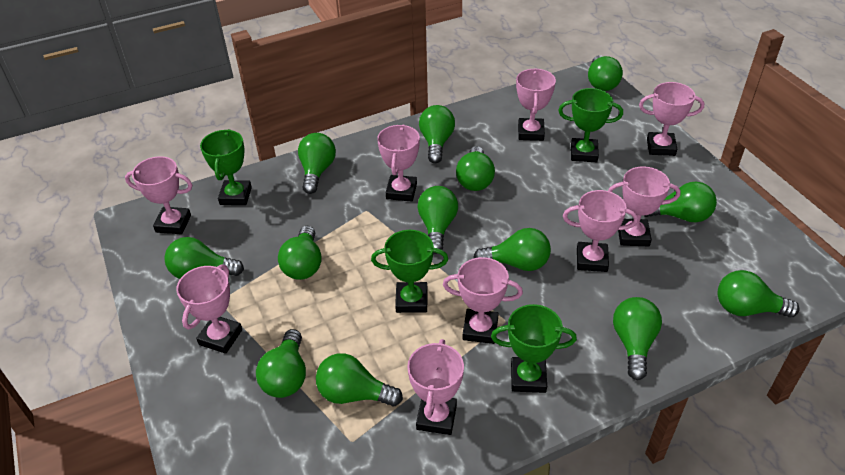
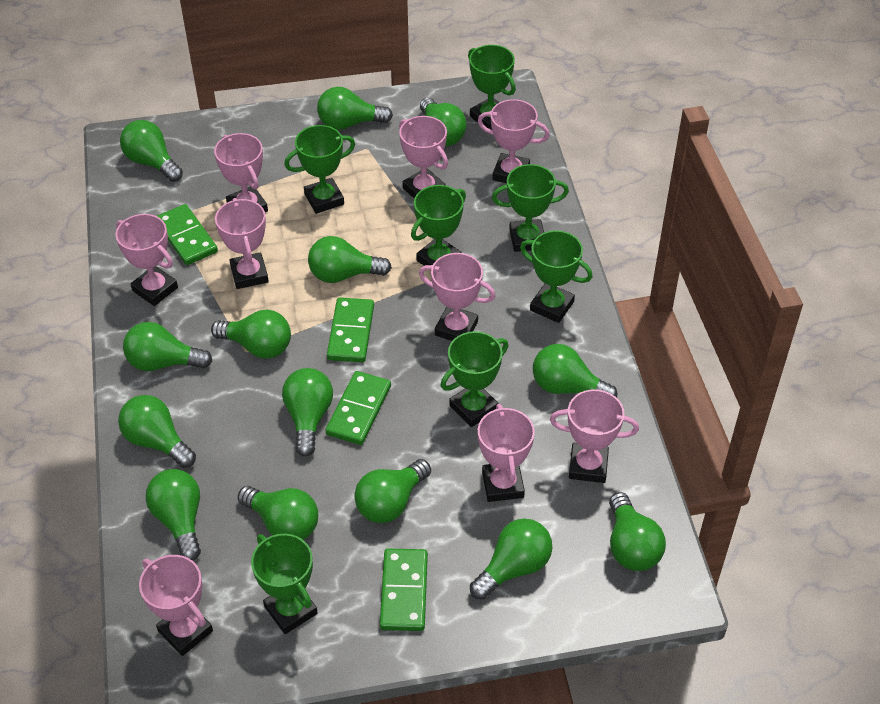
green domino: none = 0 -> [157,204,218,265] [326,371,391,445] [327,297,374,362] [380,548,428,631] = 4
green light bulb: [164,237,244,279] [256,329,306,398] [278,226,322,280] [298,133,336,194] [316,353,403,406] [418,186,458,254] [419,105,455,164] [456,146,495,191] [473,228,551,271] [588,55,623,91] [613,297,662,380] [644,181,717,222] [717,270,800,317] = 13 -> [118,395,196,468] [120,120,183,182] [123,322,212,371] [146,469,201,561] [211,310,291,359] [238,486,318,540] [282,368,333,457] [308,236,392,283] [317,87,393,130] [354,459,431,523] [420,97,466,147] [470,518,552,600] [533,344,617,398] [609,492,666,571] = 14
green trophy: [200,129,252,205] [371,230,448,313] [491,304,577,393] [558,88,623,162] = 4 -> [251,534,318,634] [284,125,355,214] [411,185,466,266] [441,331,508,427] [468,45,516,130] [492,164,569,252] [520,230,593,323] = 7

